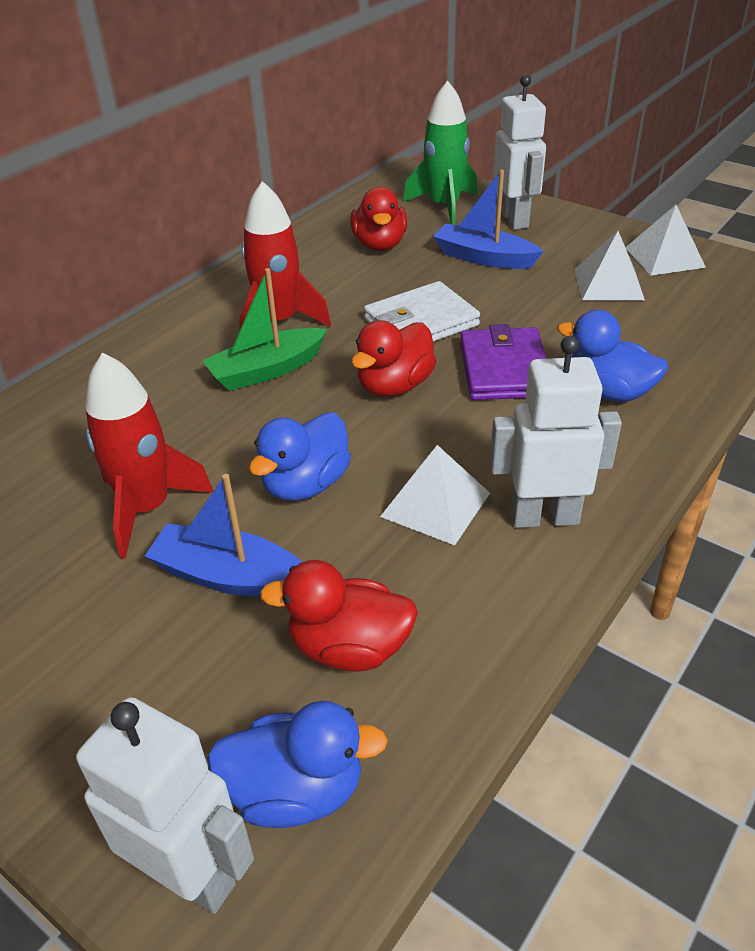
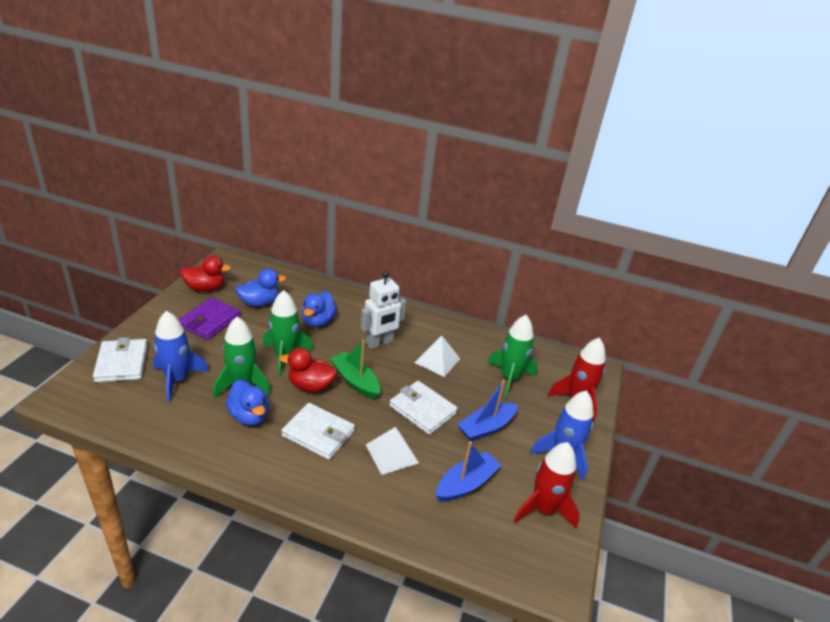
blue rocket: none = 0 -> [153,311,209,402] [530,390,594,481] = 2
green rocket: [403,81,477,225] = 1 -> [213,317,271,399] [263,290,313,376] [487,315,538,397] = 3
red duck: [260,560,418,671] [350,187,407,251] [351,320,437,397] = 3 -> [180,256,231,292] [280,348,337,392] = 2
white pyramid: [380,445,490,545] [574,231,645,300] [625,205,706,276] = 3 -> [366,427,419,475] [415,336,460,377] = 2
white robot: [76,697,254,914] [490,336,622,528] [493,74,546,230] = 3 -> [360,271,406,349] = 1
white wallet: [364,281,480,342] = 1 -> [93,337,147,382] [281,403,355,460] [389,381,458,435] = 3

